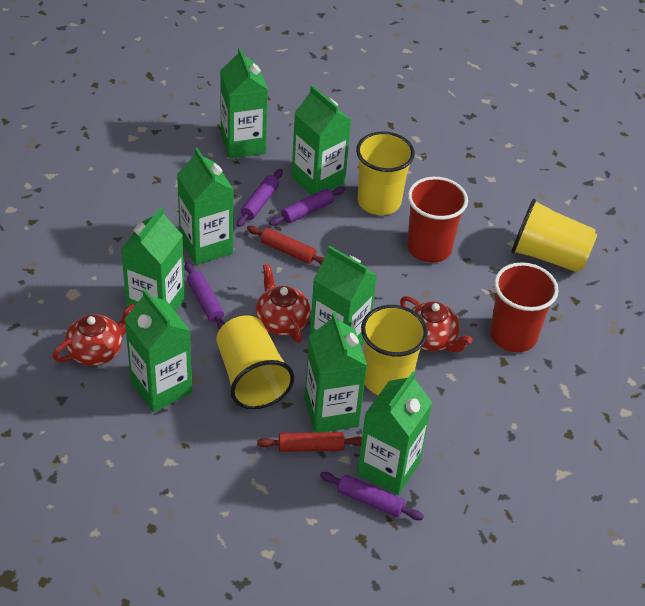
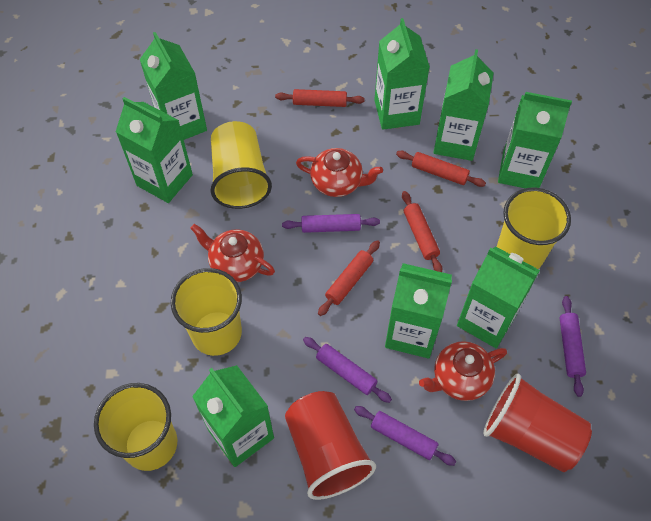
red rolling pin: [247,226,324,264] [257,432,362,452] = 2 -> [275,89,365,107] [318,240,380,316] [396,151,486,187] [402,191,442,272] = 4

